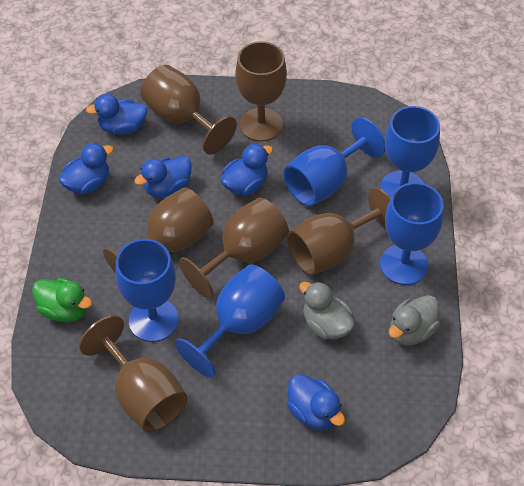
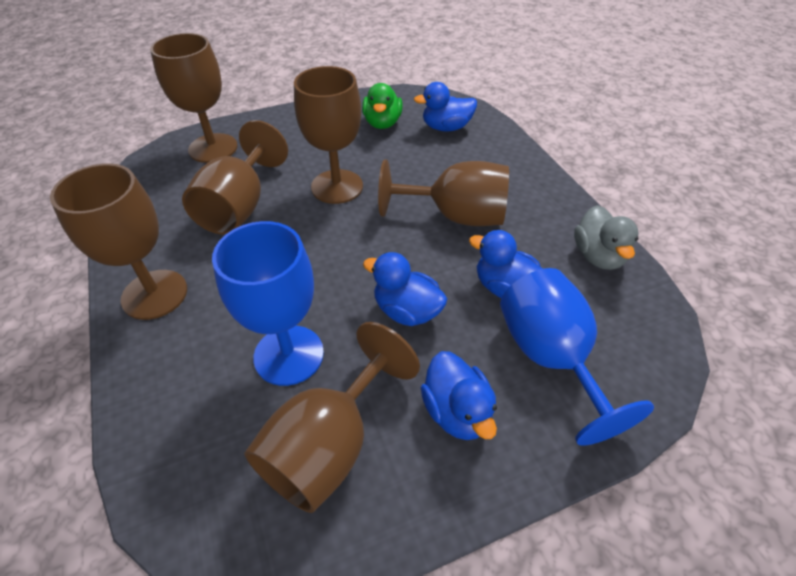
blue duck: [58,143,114,194] [86,94,148,135] [134,156,192,197] [221,144,273,195] [287,374,345,430] = 5 -> [363,252,447,326] [414,82,477,131] [421,351,497,440] [469,230,543,298] = 4
blue goblet: [116,239,179,342] [175,264,285,378] [283,117,385,206] [380,106,440,198] [380,182,444,285] = 5 -> [212,221,324,386] [500,268,654,446] = 2
grey duck: [299,281,354,340] [389,295,440,346] = 2 -> [574,205,639,270] = 1

